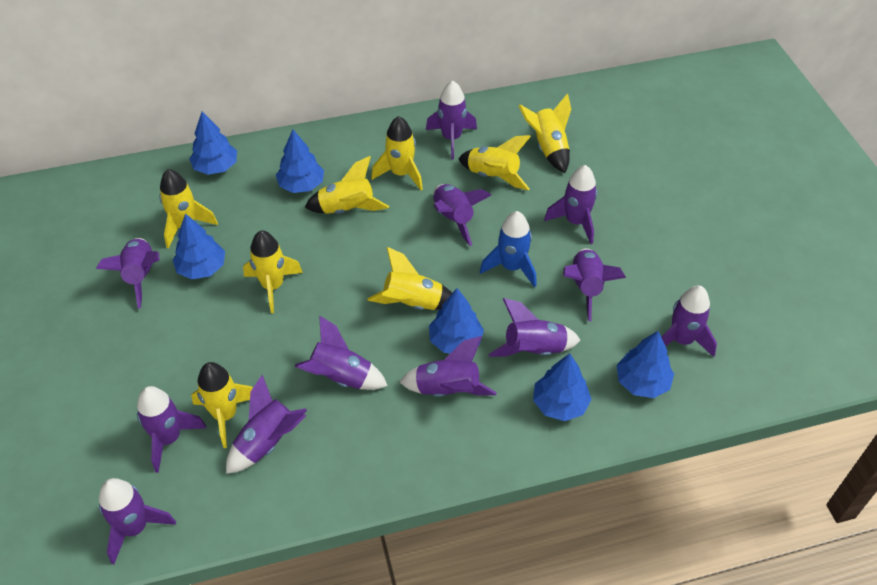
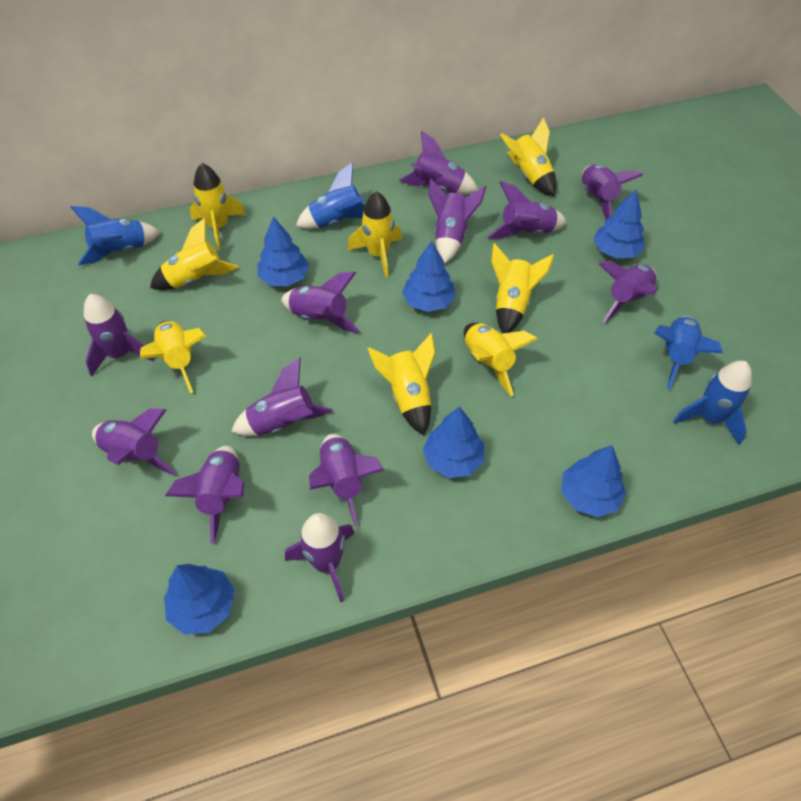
blue rocket: [480,211,537,287] = 1 -> [70,206,161,265] [296,162,365,229] [654,316,723,390] [673,361,752,445] = 4

